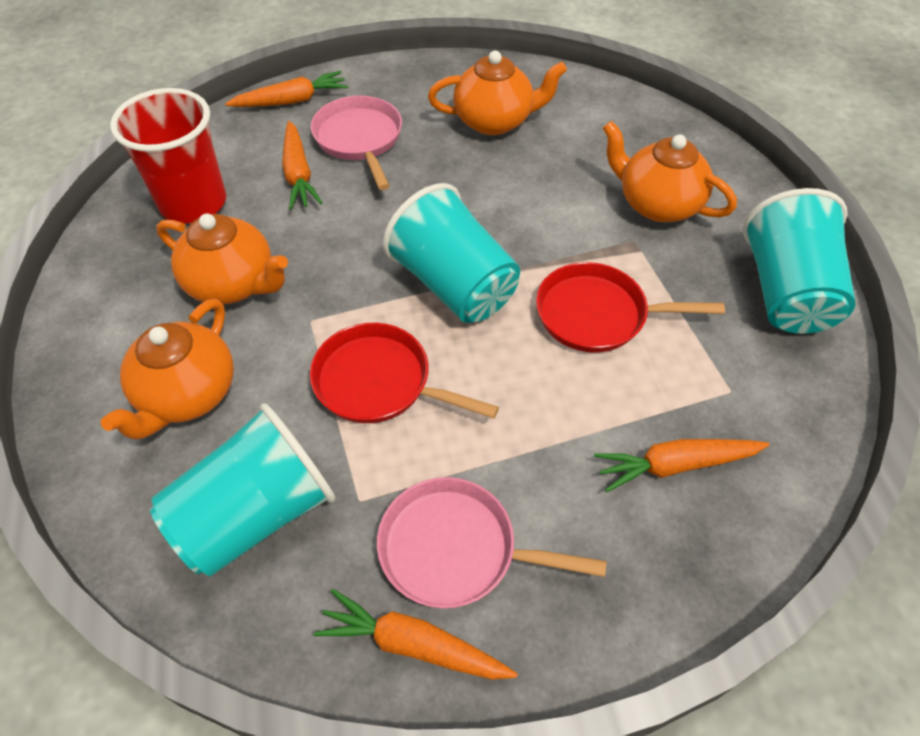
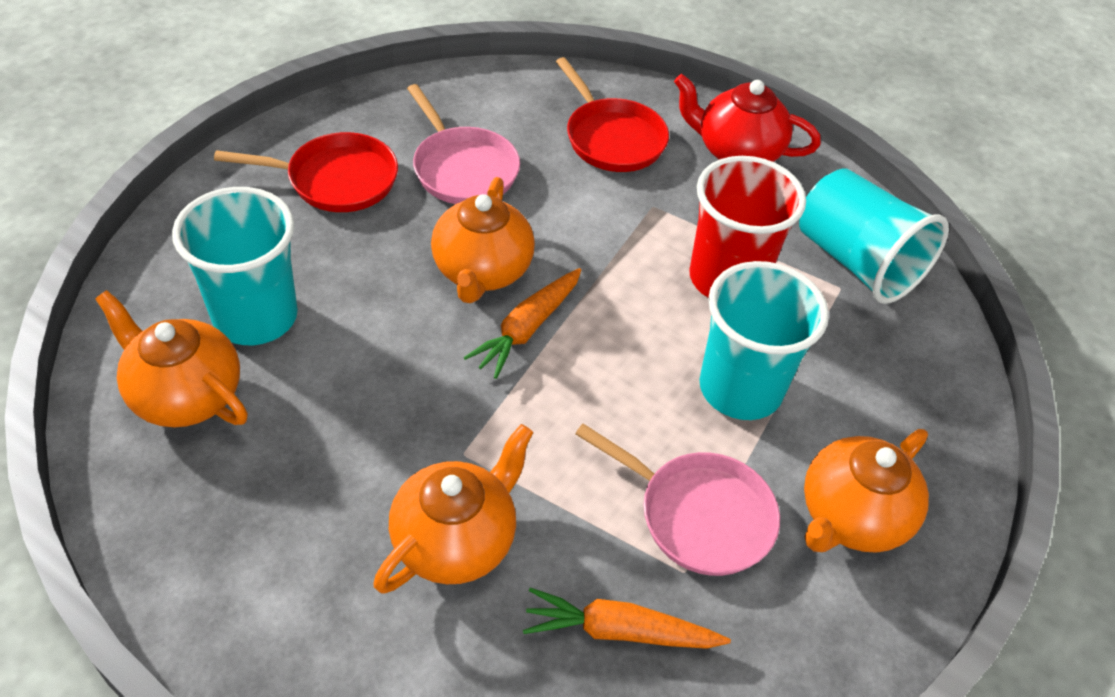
orange carrot: [225,71,348,107] [282,121,322,210] [314,589,518,680] [594,439,769,492] = 4 -> [464,268,581,379] [523,588,731,649] = 2
red teapot: none = 0 -> [674,74,821,162] = 1

